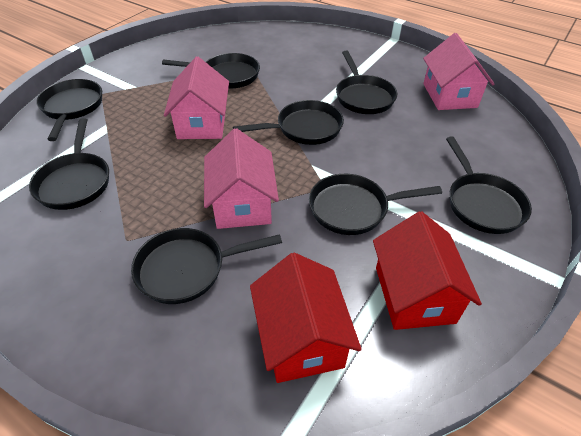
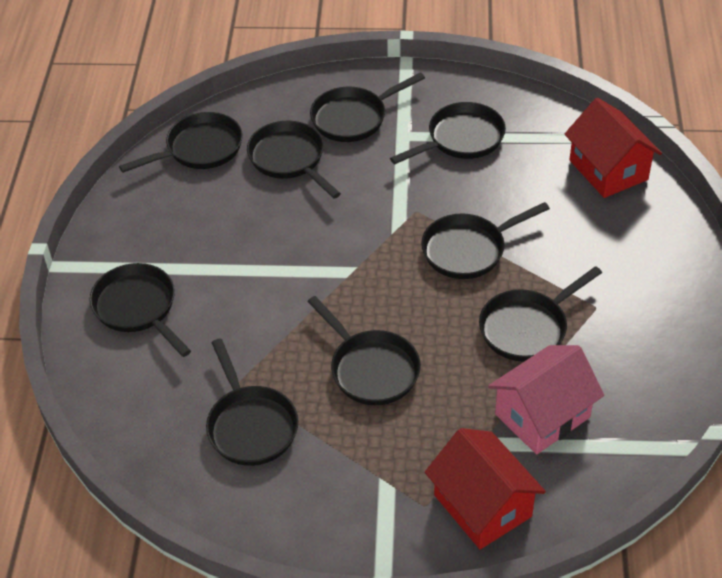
black pan: [29,118,109,210] [36,79,102,141] [131,228,282,304] [162,53,260,89] [233,100,344,145] [309,174,442,235] [336,50,397,114] [446,136,532,234] = 8 -> [89,263,191,357] [119,112,243,173] [206,338,299,466] [247,121,341,199] [307,296,421,405] [310,72,425,142] [390,102,506,164] [421,202,550,279] [479,266,602,362] = 9
pink house: [164,57,229,139] [204,128,279,229] [423,33,494,110] = 3 -> [488,345,604,454] = 1

